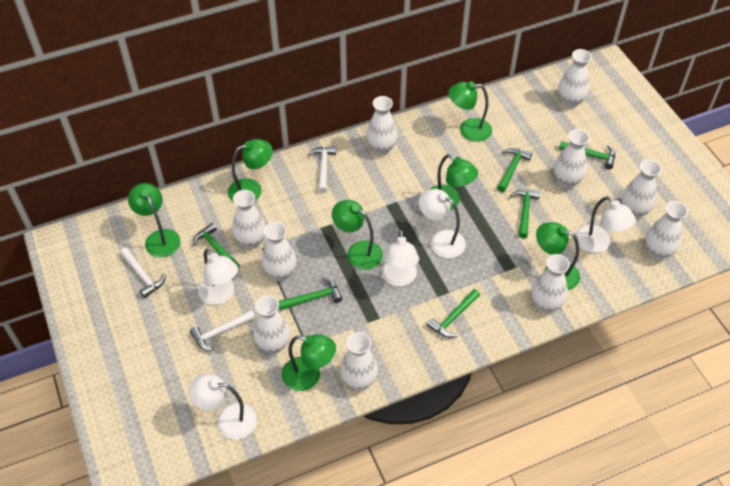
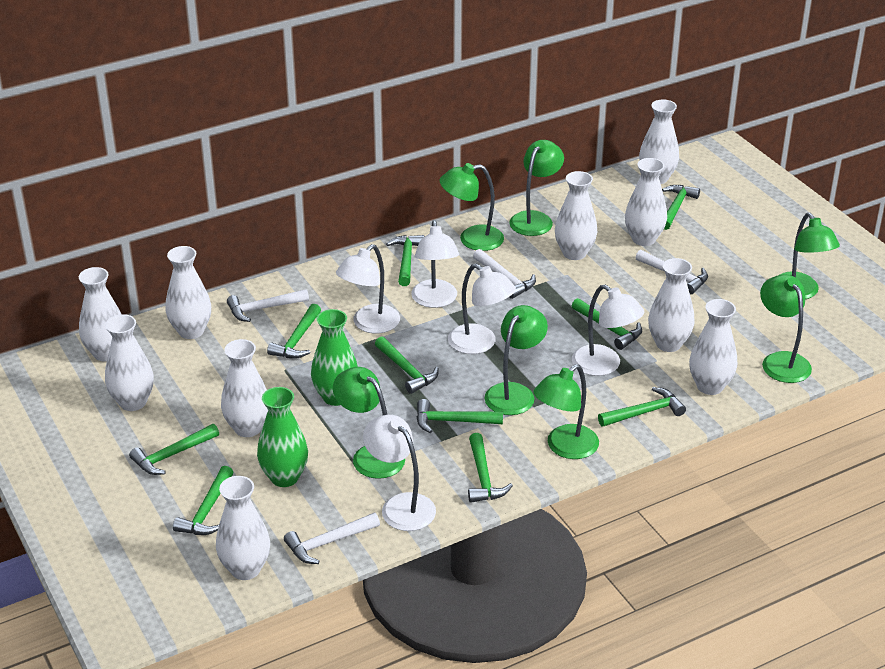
green hammer: [193,223,240,268] [278,277,343,310] [427,289,480,338] [497,148,532,192] [510,189,540,239] [559,141,615,169] = 6 -> [129,424,219,475] [173,466,234,535] [267,304,321,359] [375,336,439,394] [386,235,424,286] [417,399,503,433] [468,433,513,503] [572,298,642,350] [598,387,686,427] [662,185,700,230] = 10
green vase: none = 0 -> [257,387,308,487] [311,309,358,406] = 2
white hammer: [120,248,166,298] [190,310,255,351] [308,146,336,193] = 3 -> [227,289,309,322] [284,513,380,564] [473,249,536,299] [636,250,708,294] = 4

